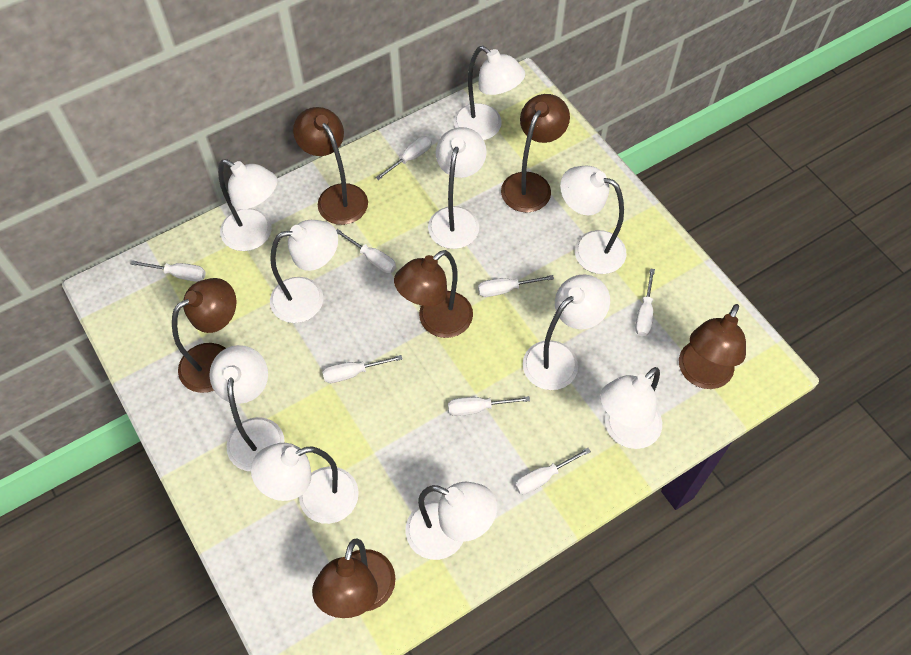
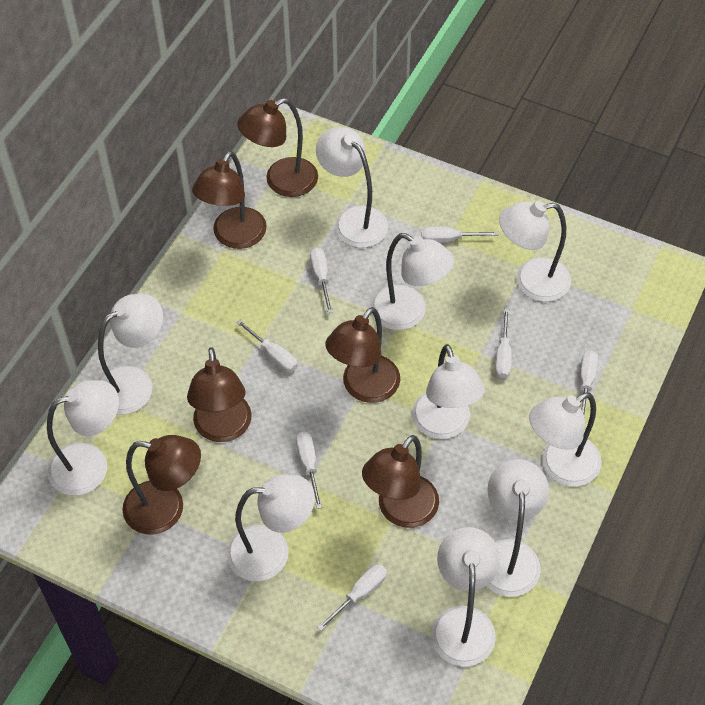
white screwdriver: [131,260,206,282] [323,355,402,383] [336,229,396,273] [375,136,432,180] [448,396,530,416] [478,275,554,297] [515,448,591,495] [635,268,655,337] = 8 -> [236,320,298,372] [296,431,322,509] [310,248,333,313] [317,564,387,631] [421,226,498,243] [495,308,512,379] [580,350,598,414] = 7

